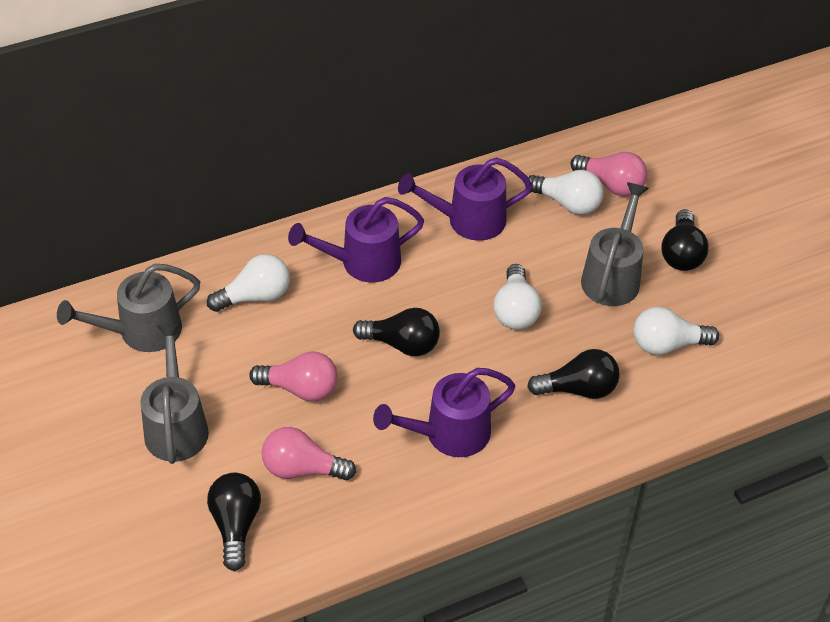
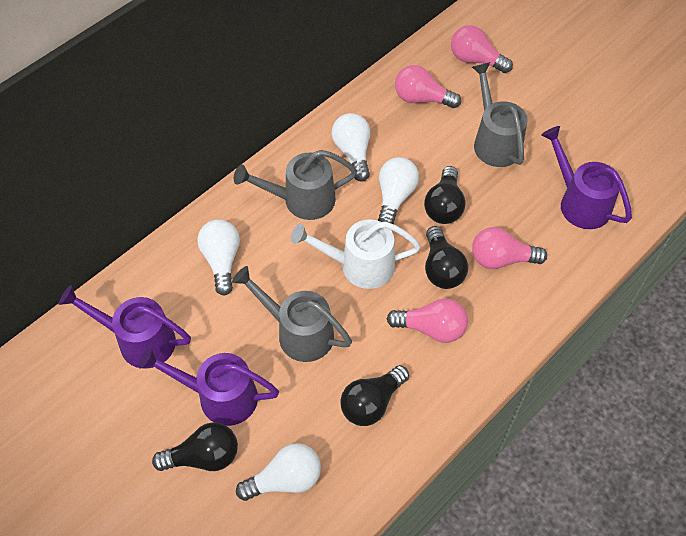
pink light bulb: [249,351,338,402] [262,427,356,480] [570,152,647,196] = 3 -> [386,298,468,343] [395,65,461,108] [451,25,513,73] [472,227,547,269] = 4
white watering can: none = 0 -> [291,219,421,289] = 1

